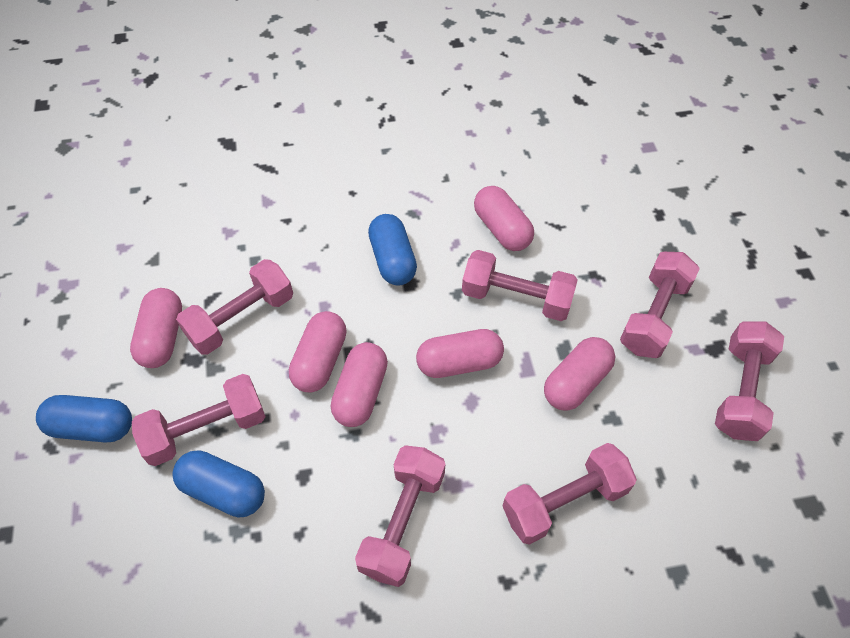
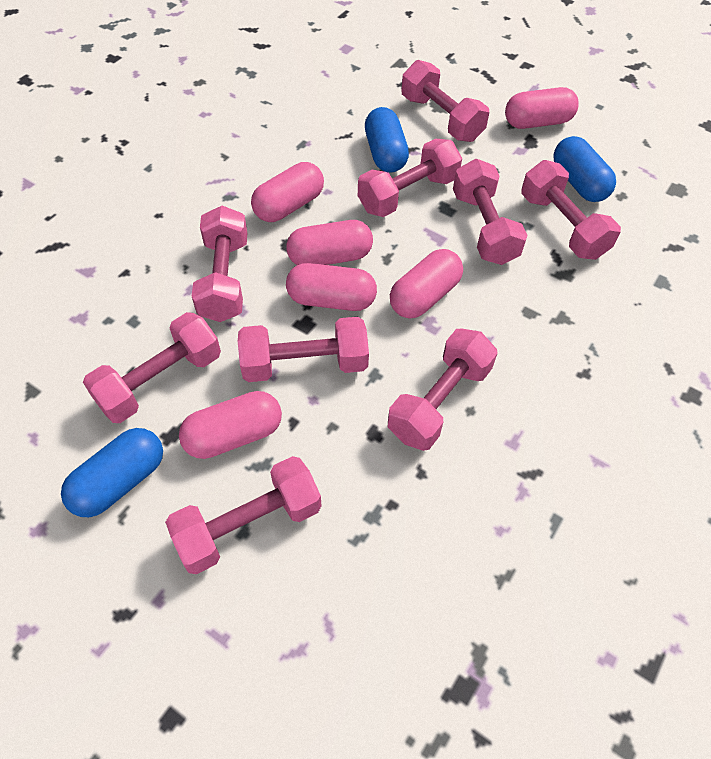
pink dumbbell: [132,374,266,466] [176,259,293,355] [355,445,445,587] [462,250,578,321] [502,443,637,545] [620,252,700,358] [715,321,784,441] = 7 -> [83,312,221,423] [165,456,321,574] [192,206,247,322] [238,317,369,382] [358,139,462,217] [388,328,498,451] [401,60,490,142] [453,159,528,265] [521,160,621,260] = 9

